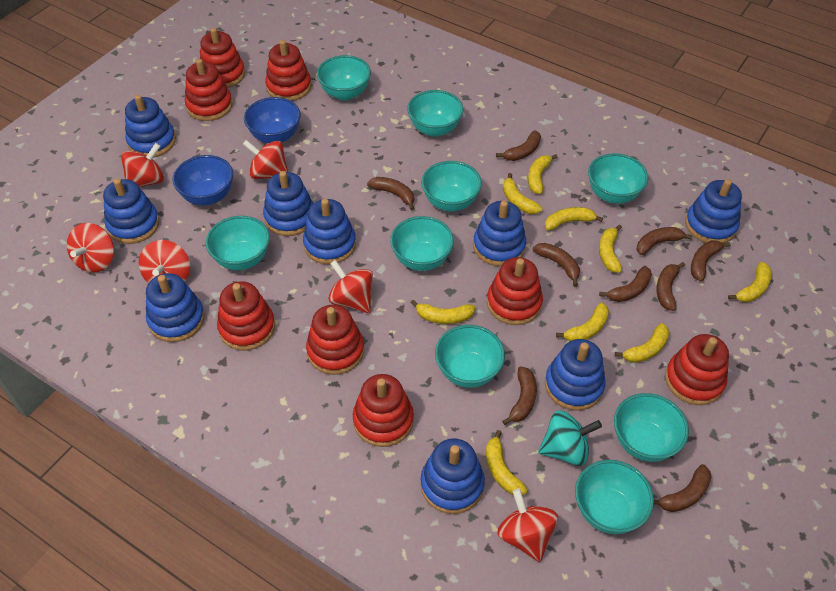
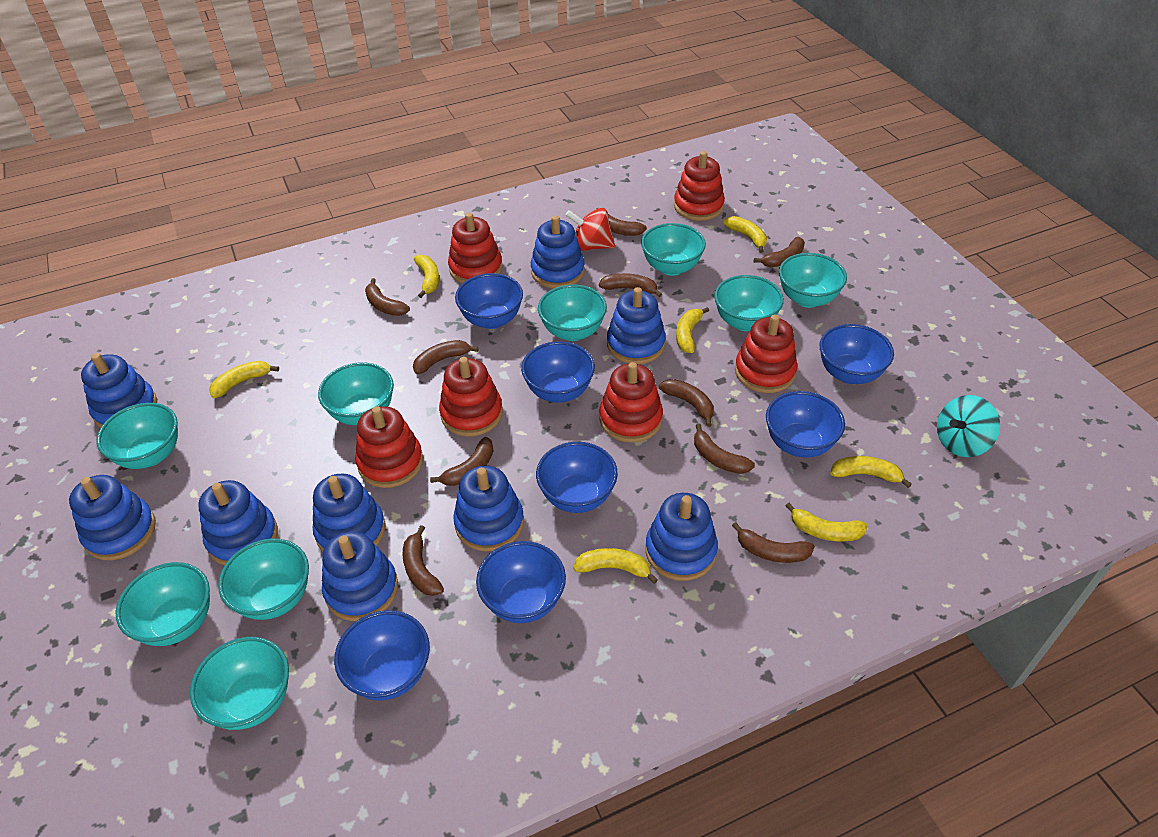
blue bowl: [173,155,233,205] [244,97,301,143] = 2 -> [334,610,430,700] [455,273,523,329] [476,541,566,623] [521,341,595,403] [536,442,618,513] [766,391,845,458] [820,324,894,384] = 7
brown banana: [367,177,414,210] [496,130,541,161] [502,366,537,425] [533,243,580,286] [599,266,652,302] [637,227,693,255] [654,464,711,512] [656,262,685,311] [691,241,730,281] = 9 -> [365,278,410,316] [402,525,444,596] [413,340,479,374] [430,437,494,486] [596,208,647,236] [599,273,662,297] [659,379,714,427] [694,423,755,474] [732,522,815,563] [754,237,805,267] = 10
red spinning top: [67,223,114,273] [121,143,164,187] [139,240,190,283] [243,140,288,179] [328,260,373,313] [497,488,558,562] = 6 -> [566,208,615,251] = 1
red stacking toy: [185,59,233,121] [200,28,245,88] [217,281,275,351] [265,40,311,101] [306,305,364,375] [353,374,414,447] [487,257,543,325] [665,334,729,405] = 8 -> [355,406,423,488] [439,357,503,437] [448,213,503,283] [600,362,663,443] [674,151,725,221] [735,315,797,393] = 6
yellow banana: [411,300,475,324] [486,430,528,495] [503,173,542,214] [528,154,557,194] [545,207,603,230] [556,302,609,341] [599,225,622,273] [615,323,669,363] [728,262,772,302] = 9 -> [209,361,279,398] [414,255,439,298] [573,548,658,584] [676,307,709,353] [723,216,767,253] [785,503,868,542] [830,456,912,488] = 7

